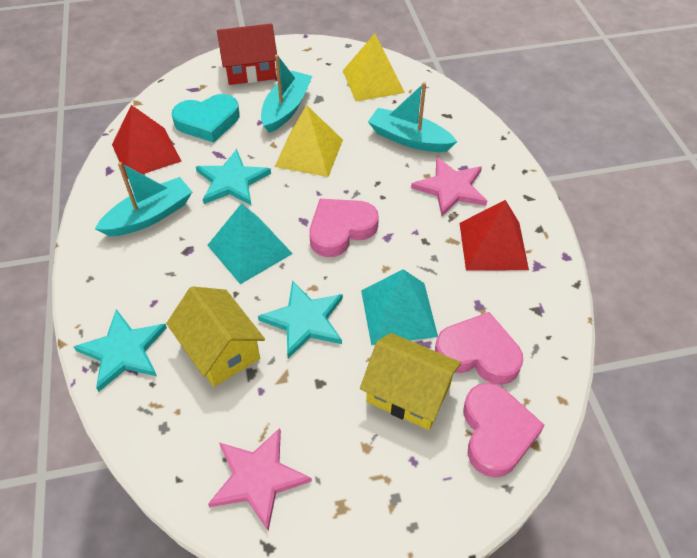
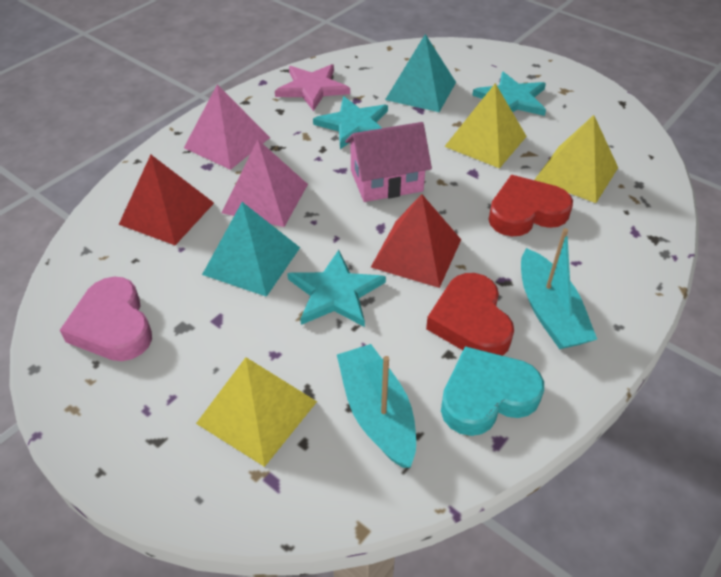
pink heart: [309,199,379,257] [435,312,523,385] [463,383,545,478] = 3 -> [60,277,152,361] = 1
pink house: none = 0 -> [345,122,432,202] = 1
pink pyramid: none = 0 -> [184,85,270,170] [222,140,308,227] = 2
pink star: [208,428,312,530] [411,157,487,216] = 2 -> [275,64,350,111] = 1
red heart: none = 0 -> [426,273,514,356] [488,175,573,236] = 2
red house: [217,23,277,85] = 1 -> none = 0
turquoise boat: [95,162,192,236] [261,54,312,133] [368,82,457,152] = 3 -> [337,344,416,468] [521,228,597,349] = 2
yellow house: [166,286,265,387] [360,333,461,430] = 2 -> none = 0
yellow pyramid: [275,105,343,177] [343,34,405,101] = 2 -> [196,357,317,467] [444,83,527,168] [535,115,618,203] = 3

